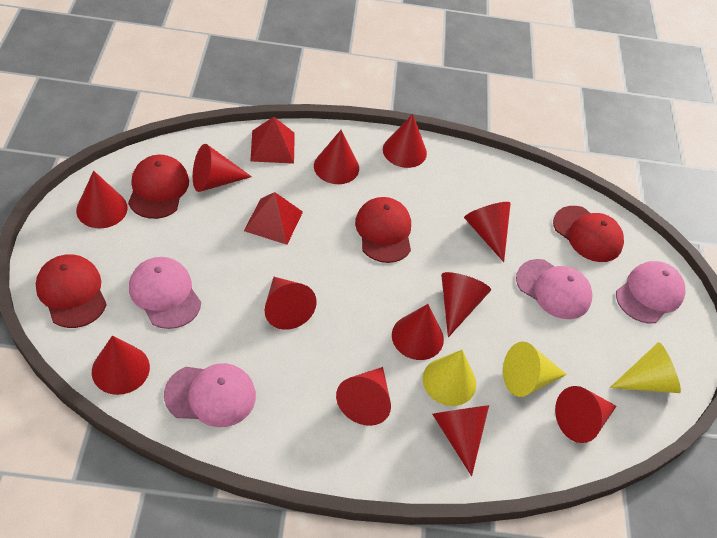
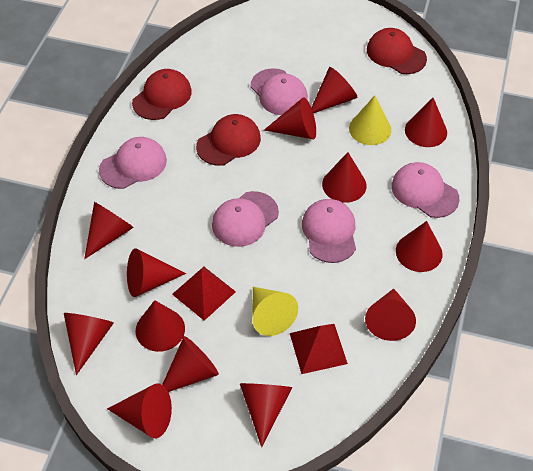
pink cap: [129,257,201,329] [164,363,256,427] [516,259,592,319] [616,261,685,323] = 4 -> [99,137,167,189] [212,191,279,247] [251,68,308,115] [302,199,356,263] [392,162,460,218] = 5
red cap: [36,254,107,328] [128,155,189,219] [355,197,411,263] [553,206,624,262] = 4 -> [132,69,192,120] [196,114,261,166] [367,28,427,74] = 3
red cone: [76,171,128,228] [92,336,150,395] [193,144,252,192] [265,277,317,330] [314,130,359,184] [336,367,391,426] [383,114,427,168] [392,304,444,360] [432,405,489,476] [441,272,491,338] [464,202,511,262] [555,386,617,443] = 12 -> [64,313,114,375] [84,202,134,259] [107,383,172,438] [127,248,186,297] [136,300,185,352] [162,336,219,392] [240,383,292,447] [264,97,316,139] [311,67,358,113] [322,152,367,203] [365,289,416,341] [396,221,443,272] [405,98,447,147] = 13
yellow cone: [423,350,476,406] [503,342,567,397] [610,342,681,393] = 3 -> [252,287,298,336] [349,95,391,145] = 2

